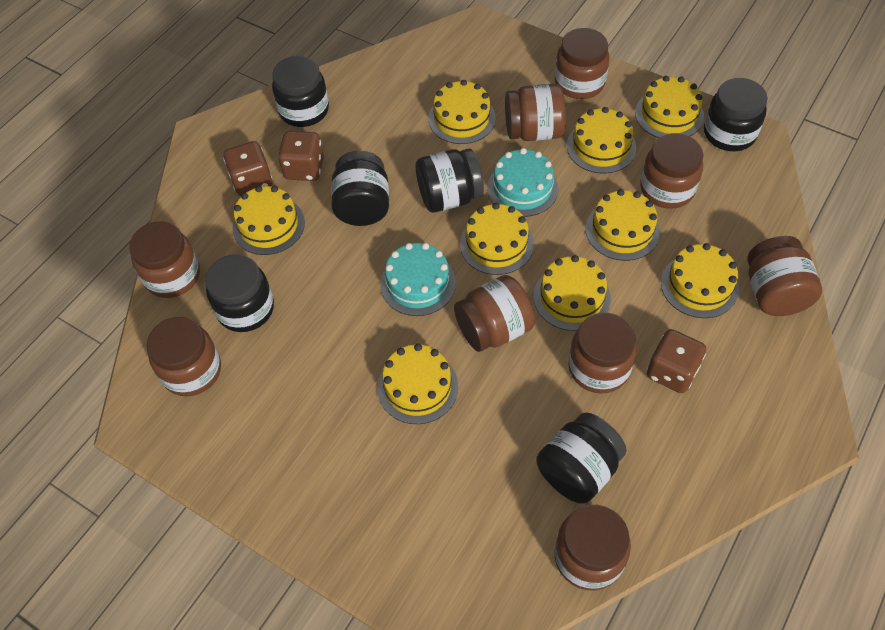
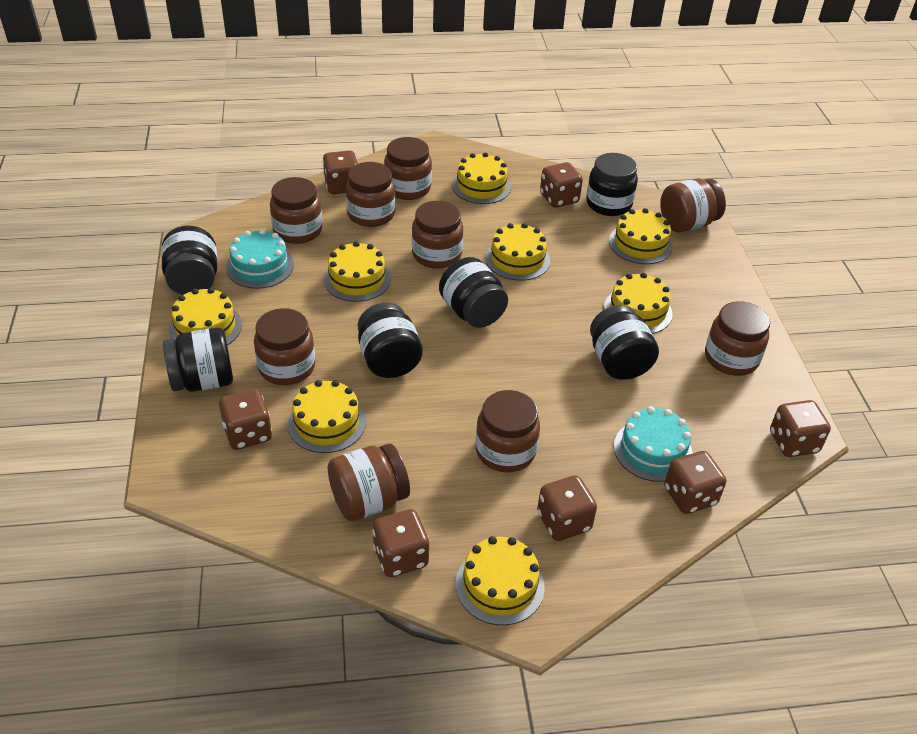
brown dice: [223,141,272,196] [278,131,324,181] [647,329,706,393] = 3 -> [219,389,272,450] [323,150,358,194] [372,509,429,577] [537,475,597,541] [540,162,583,208] [664,451,726,514] [770,400,831,457] = 7
yellow cake: [233,186,305,255] [377,344,458,424] [429,80,496,144] [460,203,534,275] [534,255,611,331] [567,107,636,174] [586,189,660,261] [635,76,704,138] [661,243,739,318] = 9 -> [169,288,242,345] [287,380,366,453] [324,241,391,302] [452,152,511,204] [456,536,545,625] [485,223,550,281] [604,273,673,334] [609,208,673,264] = 8

